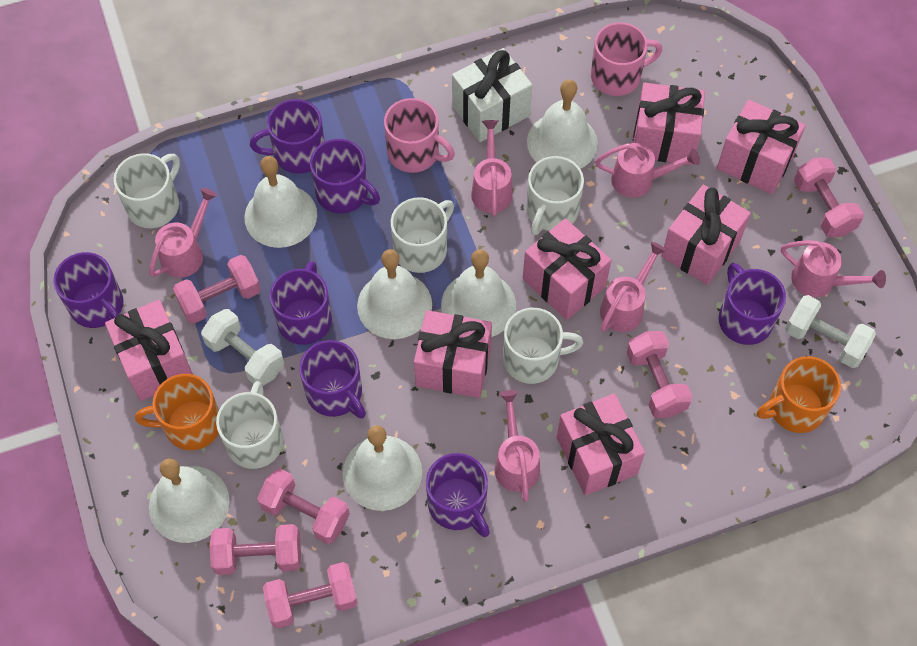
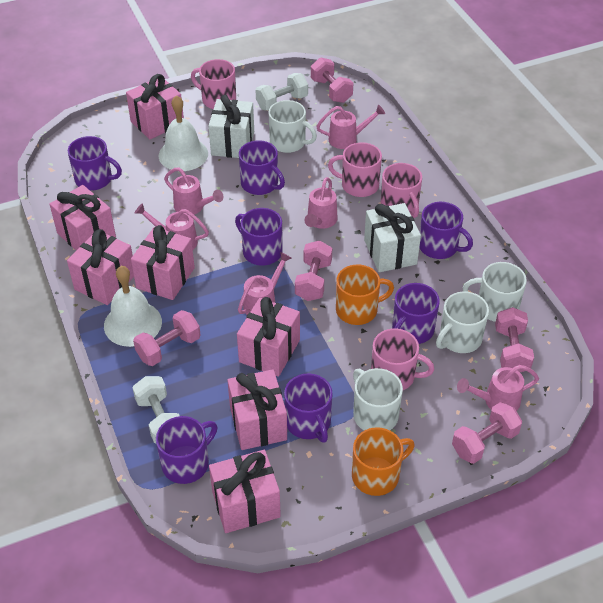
pink dumbbell: [173,255,261,324] [209,524,301,575] [257,468,350,544] [263,562,358,628] [626,331,692,419] [794,158,864,238] = 6 -> [133,310,201,366] [295,240,332,301] [311,58,353,103] [452,402,522,464] [495,307,534,372] = 5
pink mug: [384,98,455,173] [591,22,662,96] = 2 -> [191,59,236,109] [328,142,382,197] [371,328,434,390] [380,163,422,218] = 4
white bell: [149,459,230,543] [244,156,317,248] [343,425,422,511] [357,249,432,339] [441,249,516,337] [527,79,598,169] = 6 -> [104,266,162,347] [159,95,208,171] = 2
white gift: [452,48,532,142] = 1 -> [208,95,254,158] [364,203,421,272] = 2
white mug: [114,153,180,228] [216,381,283,469] [391,197,454,273] [503,308,583,384] [526,156,584,235] = 5 -> [268,100,317,153] [353,368,403,430] [436,291,489,353] [463,262,527,322] = 4

